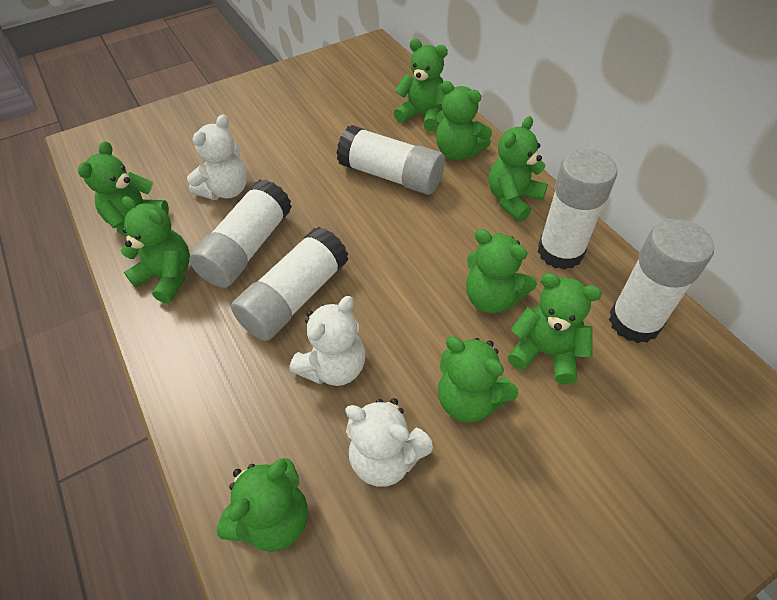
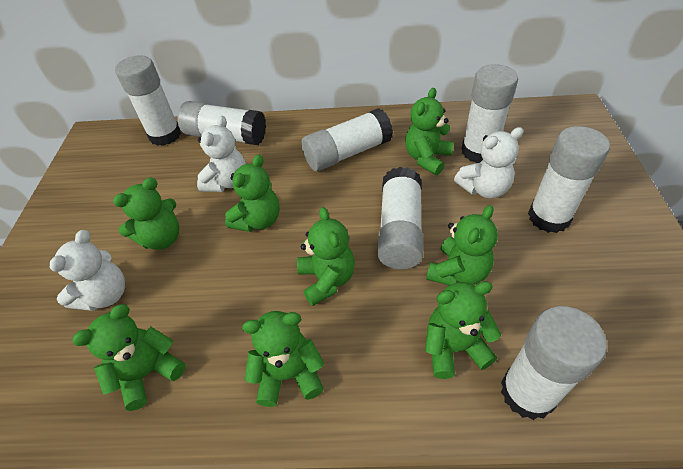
green teddy bear: [78,141,169,237] [121,196,190,303] [217,458,308,552] [394,39,448,131] [436,81,492,160] [438,336,518,423] [466,229,537,313] [489,116,548,221] [508,273,602,384] = 9 -> [72,304,185,411] [113,177,179,250] [225,154,280,232] [242,311,324,407] [297,207,355,306] [405,88,454,175] [425,281,501,379] [426,205,498,285] = 8
white glue stick: [189,180,292,288] [231,227,349,341] [336,125,445,195] [538,149,617,270] [609,219,714,343] = 5 -> [115,55,181,146] [177,101,266,145] [301,108,393,172] [377,167,423,269] [461,64,518,163] [501,306,607,420] [528,126,610,233] = 7

